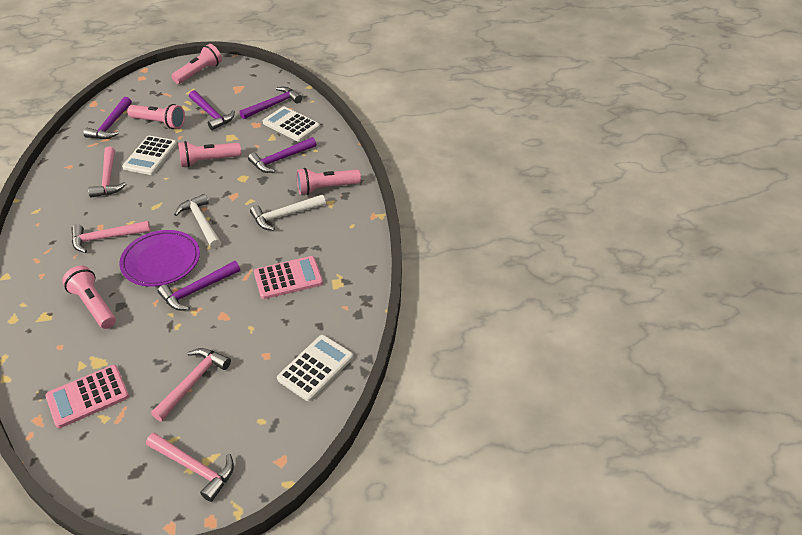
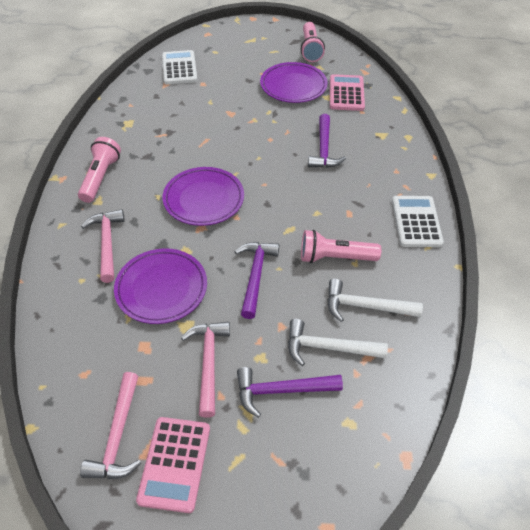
pink flashlight: [62,266,116,329] [127,104,185,129] [172,44,222,84] [178,141,241,167] [297,168,361,195] = 5 -> [78,137,121,203] [301,22,325,62] [301,230,381,263] = 3
pink hammer: [71,221,151,253] [88,147,126,198] [146,433,234,502] [151,348,231,421] = 4 -> [80,372,141,479] [81,209,125,283] [181,322,230,418] = 3
purple hammer: [83,97,132,139] [158,261,240,311] [189,90,235,130] [239,87,302,119] [248,137,316,173] = 5 -> [235,242,279,319] [237,367,343,418] [308,114,346,168] = 3
purple plate: [119,230,200,287] = 1 -> [114,248,207,324] [163,167,244,226] [260,62,328,103] = 3
white calculator: [122,136,177,175] [263,107,320,142] [277,335,353,401] = 3 -> [162,50,197,84] [392,196,444,247] = 2

